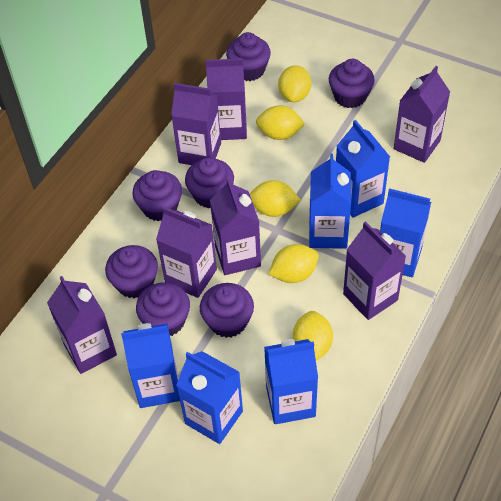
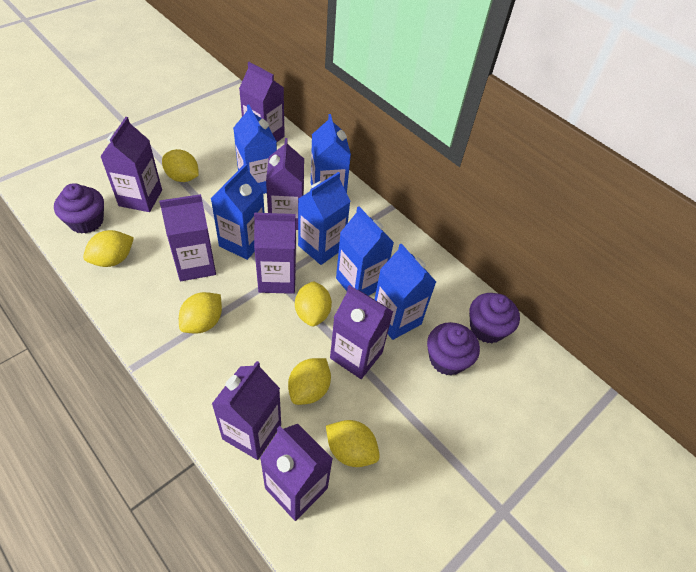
purple carton: [47,276,117,374] [156,207,217,298] [171,83,221,165] [206,58,247,140] [210,178,261,275] [343,221,406,320] [394,66,450,163] = 7 -> [100,117,162,212] [159,194,216,281] [212,361,281,460] [239,62,285,142] [254,213,296,294] [260,424,333,521] [266,138,304,230] [330,285,393,379] = 8
purple cupcake: [105,245,158,298] [132,170,182,221] [136,282,190,336] [185,157,234,208] [200,283,254,338] [226,32,271,81] [329,59,375,108] = 7 -> [54,183,104,234] [427,322,480,375] [469,293,520,343] = 3
yellow lemon: [250,180,301,217] [256,105,305,140] [269,244,319,283] [278,65,311,102] [293,311,333,361] = 5 -> [83,230,134,267] [162,149,199,182] [179,292,222,334] [288,358,331,405] [295,281,332,326] [326,420,380,467] = 6

